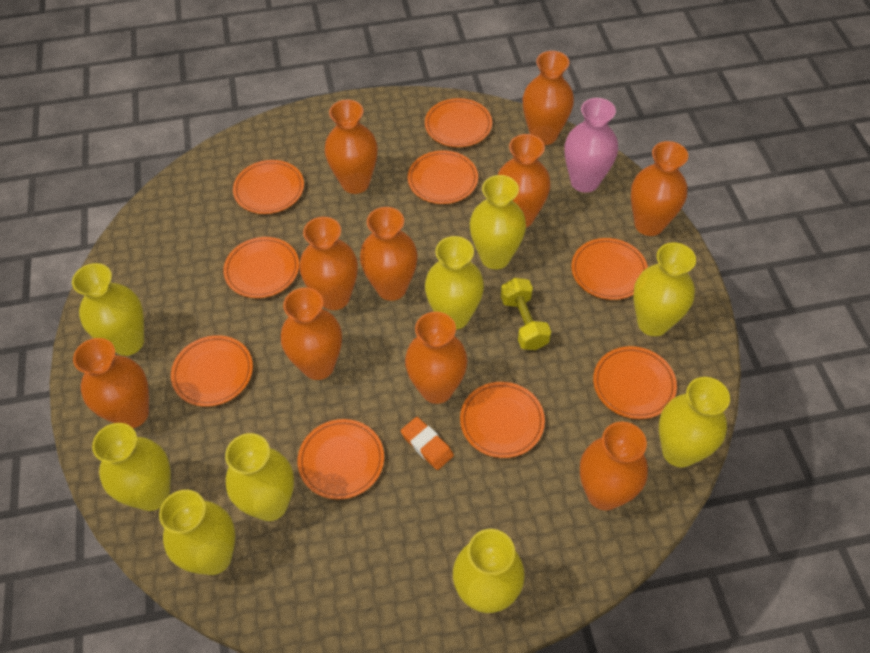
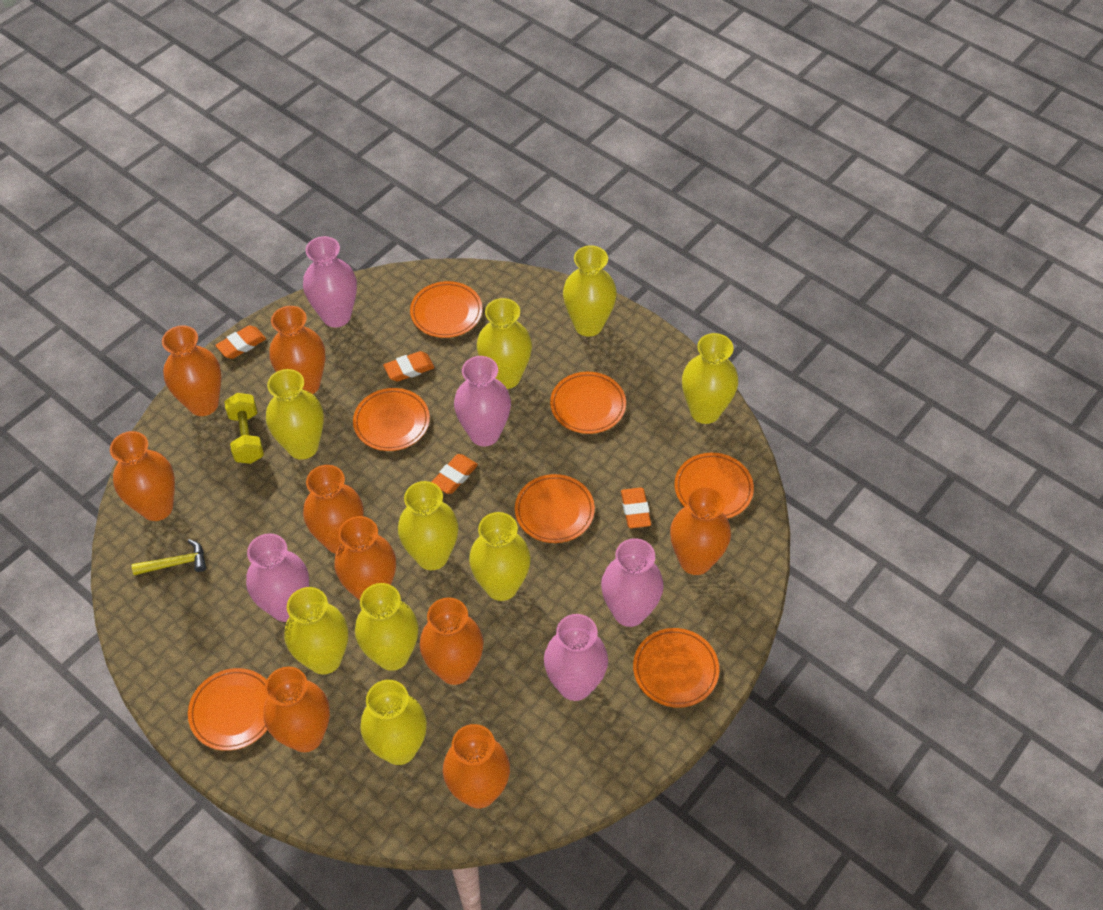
orange eraser: [401,417,454,470] = 1 -> [215,325,266,359] [383,351,435,382] [432,454,478,494] [621,487,651,528] = 4
orange plate: [171,335,253,407] [223,237,299,298] [233,160,304,214] [297,419,384,499] [408,150,478,204] [425,98,492,147] [460,382,545,458] [571,238,648,300] [593,346,677,419] = 9 -> [188,668,267,751] [353,388,430,451] [410,281,483,338] [515,474,595,543] [550,372,626,434] [633,628,719,708] [674,453,754,519] = 7
orange vase: [73,338,149,428] [281,288,342,380] [300,217,358,310] [325,100,378,194] [360,207,418,301] [405,312,468,404] [498,134,551,228] [523,51,574,145] [580,422,648,511] [631,141,688,236] = 10 -> [110,431,175,521] [162,325,221,416] [263,667,330,752] [269,306,326,394] [303,465,364,554] [334,516,396,601] [420,597,484,685] [443,724,510,808] [670,486,731,575] = 9
pink vase: [565,98,618,193] = 1 -> [246,533,309,622] [303,236,357,327] [454,356,511,446] [544,614,608,701] [601,538,664,627] = 5
yellow hammer: none = 0 -> [131,539,206,575] = 1

